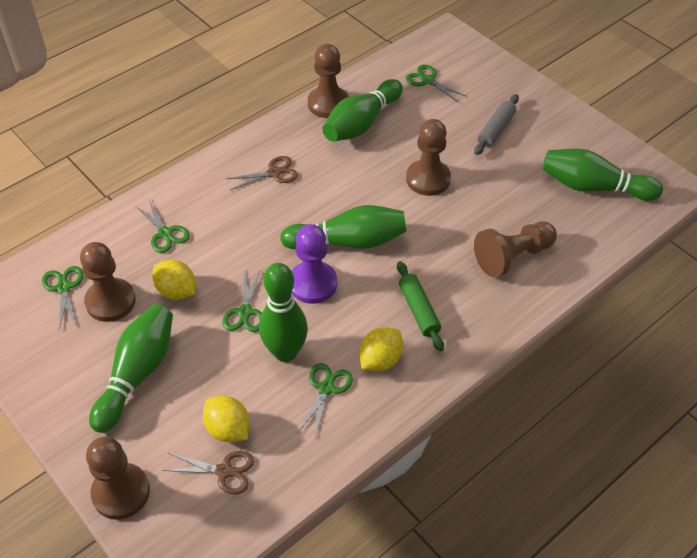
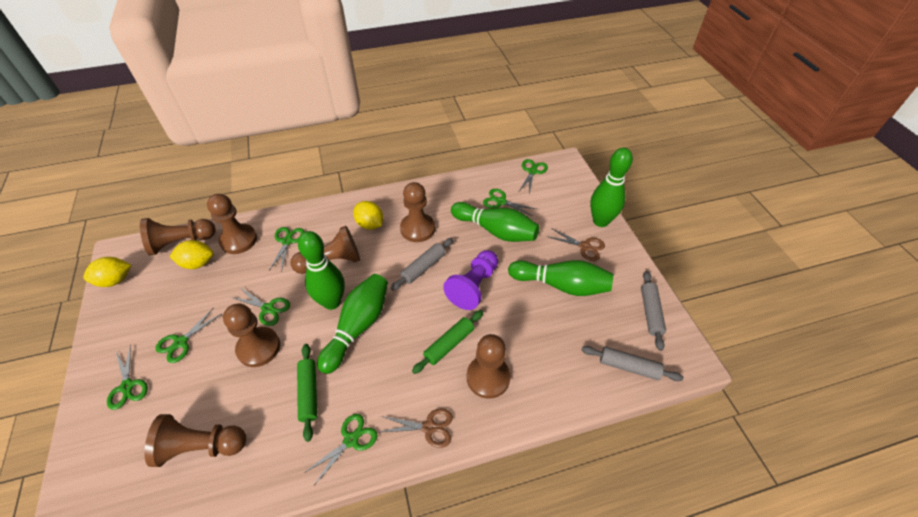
brown pawn: [80,242,136,322] [86,436,150,519] [308,44,349,118] [406,119,451,196] [474,221,557,278] = 5 -> [140,218,216,255] [144,414,246,467] [207,194,257,254] [223,304,280,367] [291,226,360,274] [400,182,435,242] [466,334,510,399] = 7
green rolling pin: [397,261,444,351] = 1 -> [297,344,317,442] [412,310,483,374] = 2
green scissors: [42,266,83,330] [135,200,190,253] [222,271,262,332] [298,363,353,437] [406,65,467,102] = 5 -> [107,344,148,410] [155,307,221,363] [231,288,290,326] [269,227,305,272] [304,414,377,484] [483,189,536,216] [519,159,548,194] = 7
grey rolling pin: [474,94,519,155] = 1 -> [391,238,453,291] [582,346,684,381] [641,271,666,351] = 3

